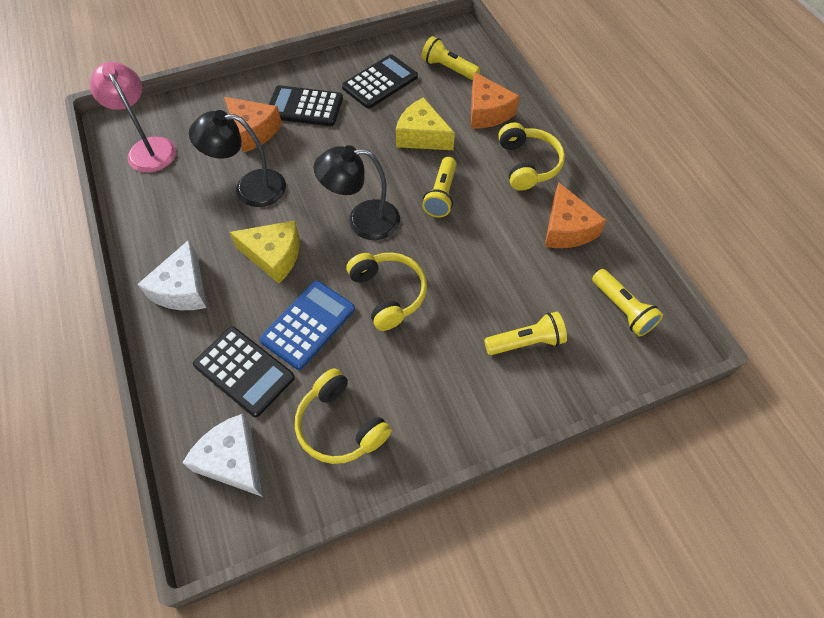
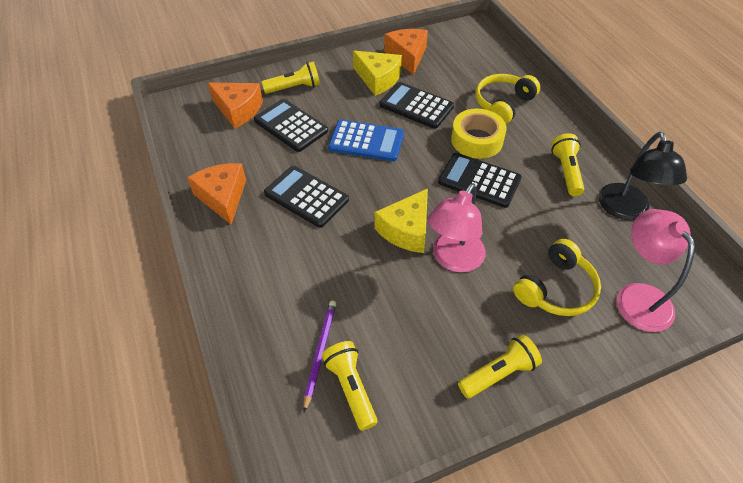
black calculator: [193,326,295,417] [269,85,343,126] [342,54,418,109] = 3 -> [254,99,328,152] [264,166,349,228] [379,82,454,129] [438,153,522,208] = 4
black lamp: [189,110,286,207] [314,145,400,240] = 2 -> [599,132,687,220] = 1
pink lamp: [90,62,176,173] = 1 -> [428,183,486,273] [617,209,695,332] = 2
purple pencil: none = 0 -> [304,301,336,412] = 1
white cheese: [138,240,206,310] [182,414,263,497] = 2 -> none = 0
yellow headphones: [295,368,392,464] [347,253,427,331] [498,123,565,191] = 3 -> [475,74,540,124] [513,239,601,316] = 2
yellow tape: none = 0 -> [451,109,507,159] = 1

